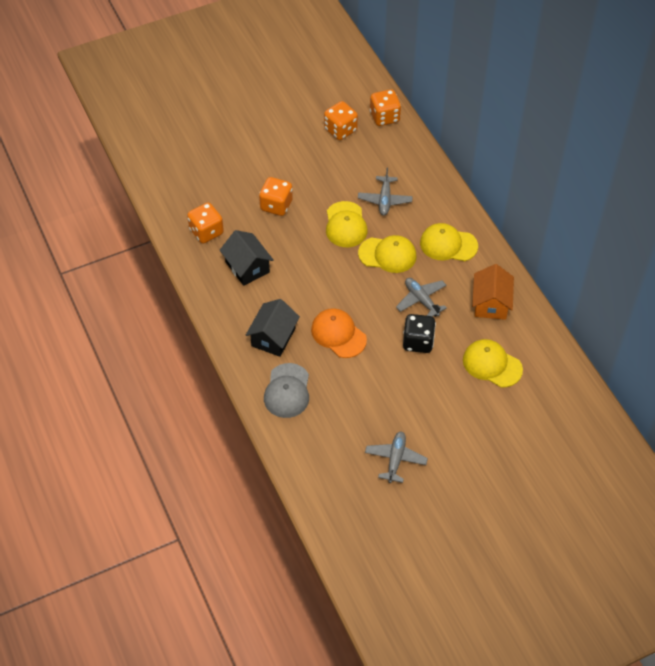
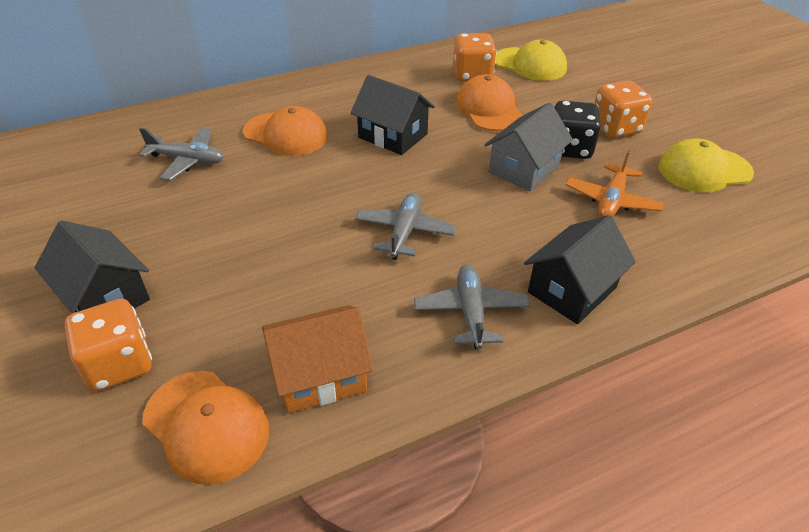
black house: [220,230,274,286] [246,299,300,357] = 2 -> [35,220,150,313] [351,75,435,155] [524,215,636,324] = 3
grey cap: [264,363,309,418] = 1 -> none = 0
grey house: none = 0 -> [484,102,573,192] = 1
orange cap: [311,308,367,358] = 1 -> [142,371,269,485] [243,106,328,156] [456,74,523,132] = 3
orange dice: [187,203,224,244] [259,177,293,216] [324,101,358,140] [370,89,401,126] = 4 -> [65,299,152,391] [453,33,497,82] [594,81,652,138] = 3
orange plane: none = 0 -> [565,149,664,217] = 1
yellow cap: [326,201,368,247] [358,235,416,273] [420,223,478,261] [463,339,523,388] = 4 -> [495,40,567,81] [658,138,754,193] = 2

